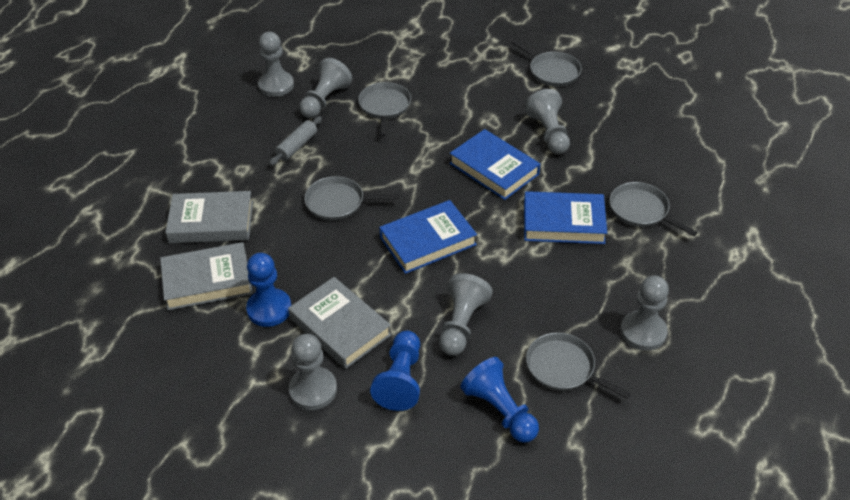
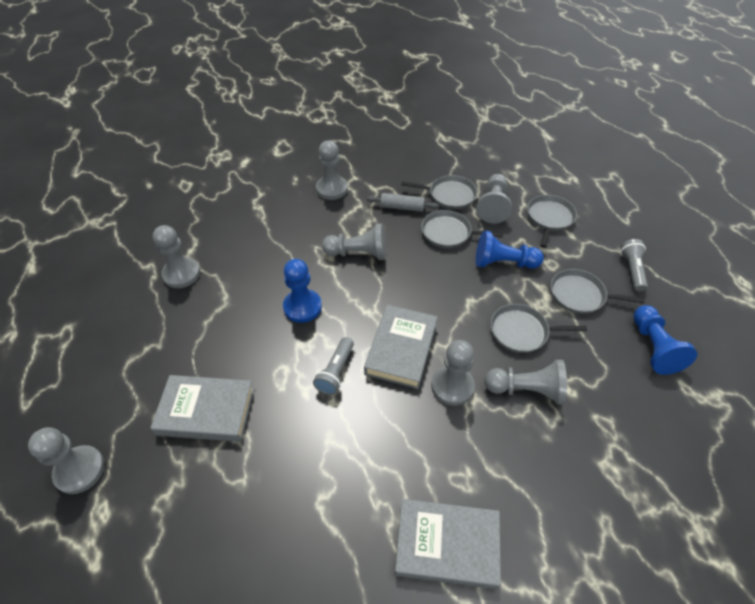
blue book: [379,200,477,274] [450,129,540,200] [524,191,607,244] = 3 -> none = 0
grey flashlight: none = 0 -> [313,337,354,395] [620,239,648,292] = 2
grey pawn: [258,32,294,97] [289,334,337,410] [299,58,352,118] [439,273,493,356] [525,89,570,154] [620,275,669,351] = 6 -> [28,427,105,494] [153,225,200,288] [316,140,348,200] [322,224,386,260] [431,340,475,406] [477,174,512,224] [484,360,567,404] = 7

